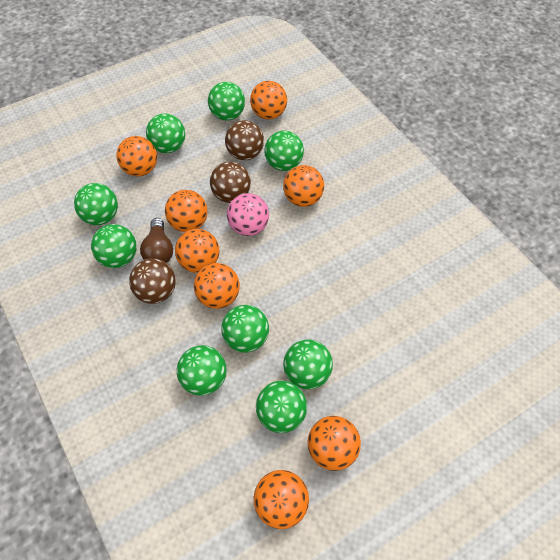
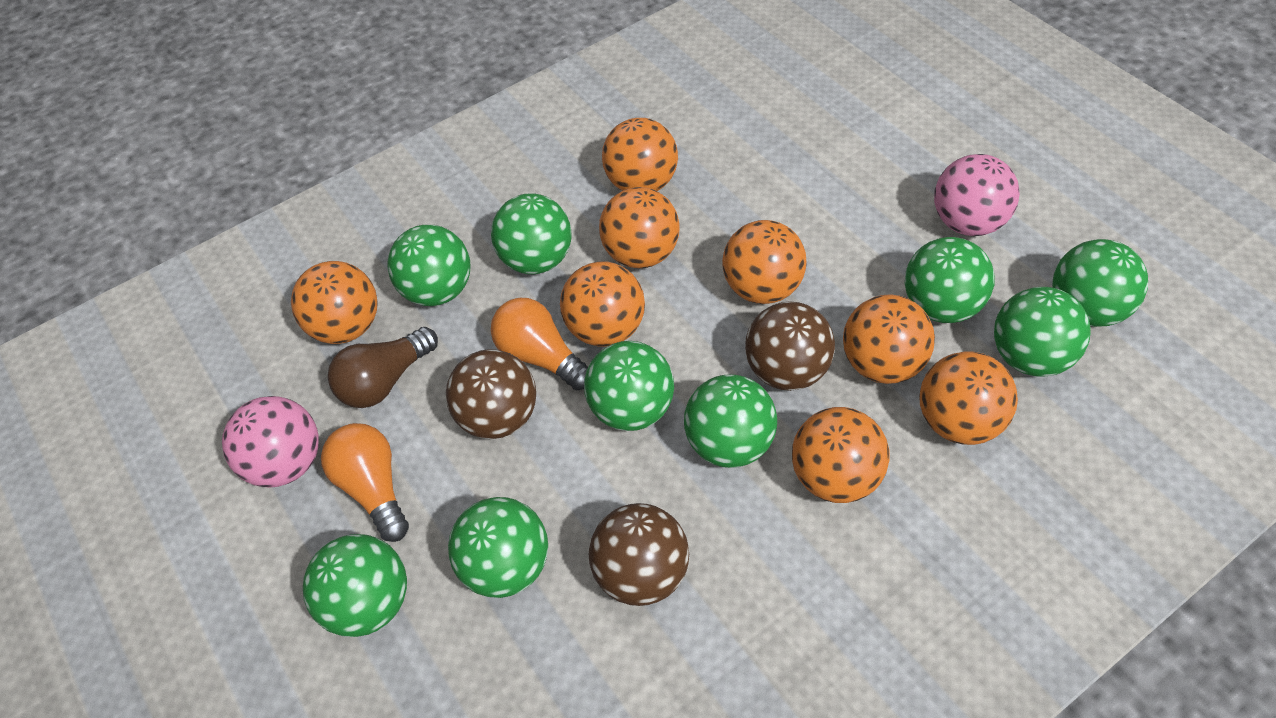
orange light bulb: none = 0 -> [321,423,409,542] [491,298,588,390] = 2
pink ball: [227,193,269,236] = 1 -> [222,396,319,488] [934,154,1020,236] = 2

